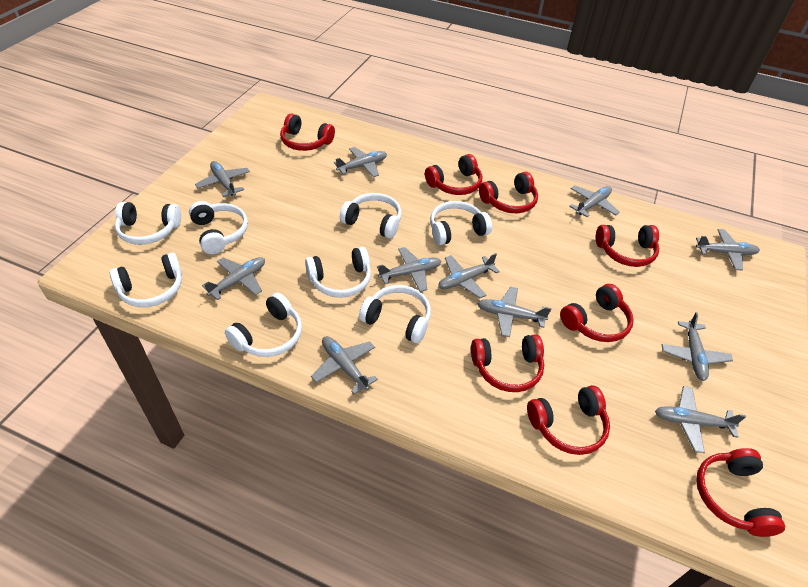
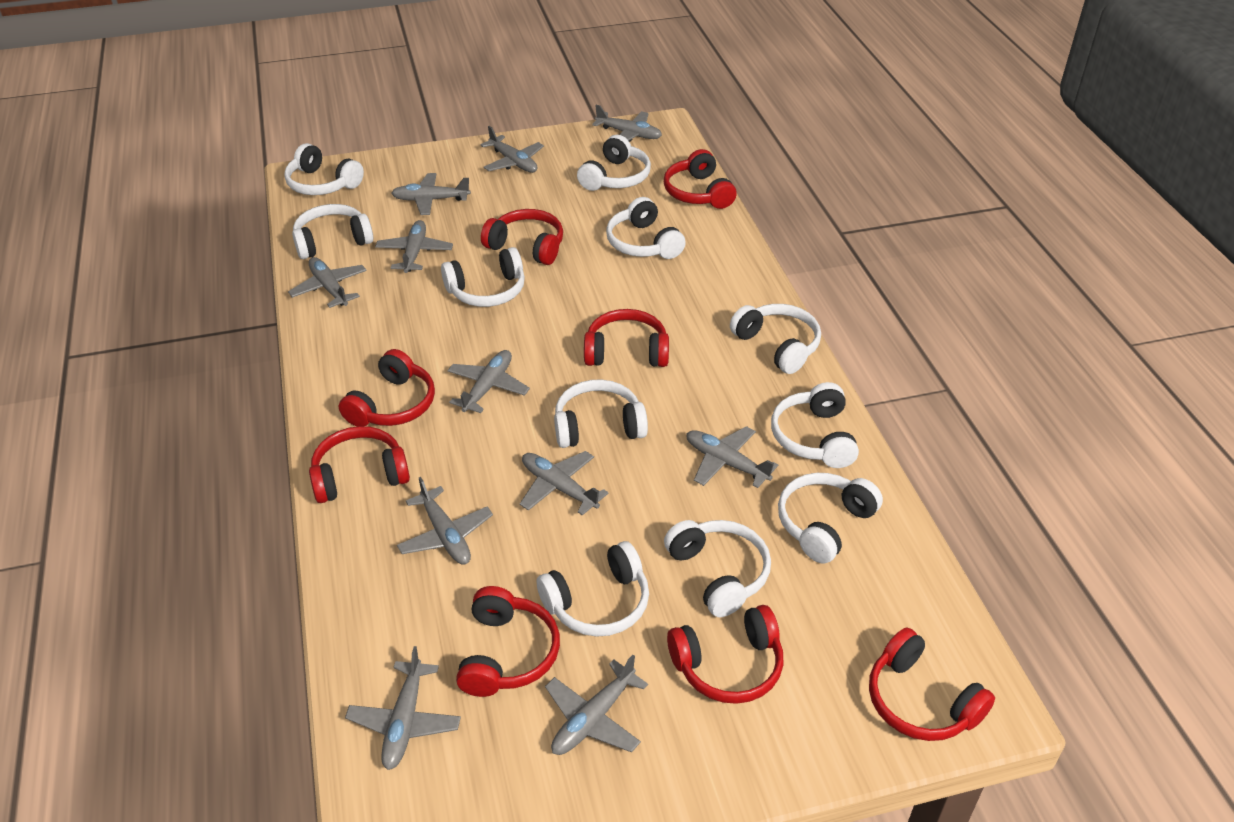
white headphones: [110,253,182,307] [115,202,181,245] [189,201,248,254] [225,293,302,357] [305,247,371,298] [340,193,402,239] [359,285,431,343] [430,201,492,245] = 8 -> [284,143,364,195] [292,204,373,259] [441,247,525,307] [537,541,649,637] [554,379,648,448] [577,135,651,191] [606,197,686,259] [664,520,771,617] [730,304,821,374] [771,382,859,468] [778,473,883,563] = 11

